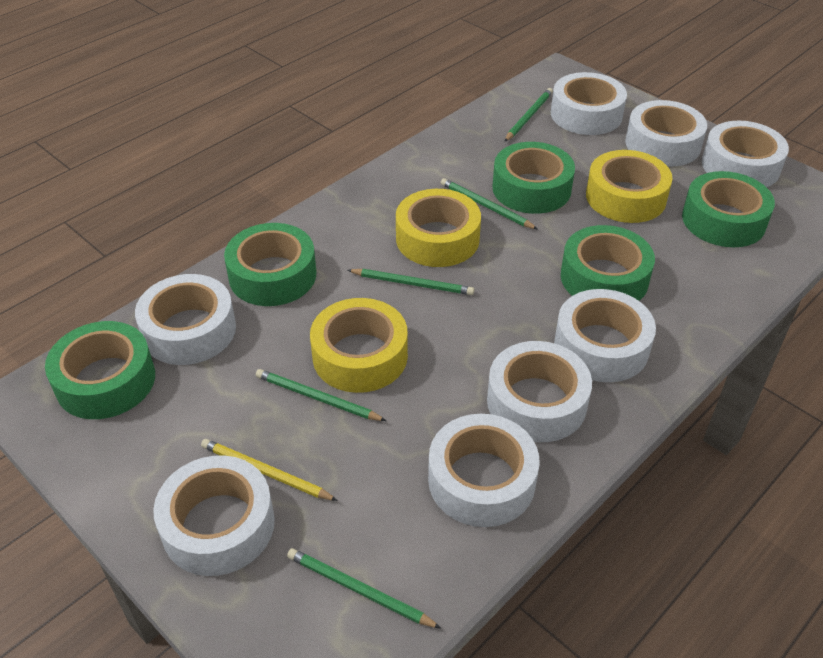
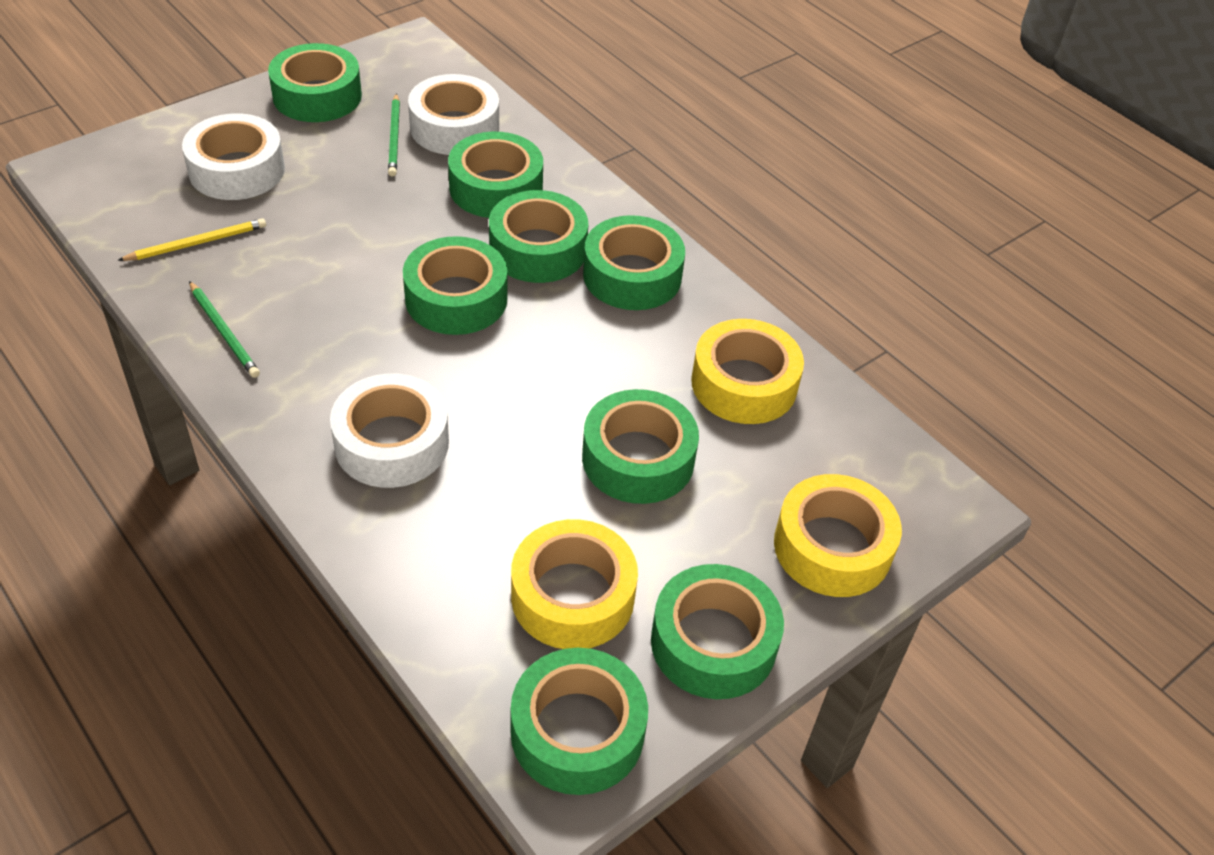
green pencil: [256,369,386,421] [287,548,441,629] [348,269,474,295] [441,178,538,230] [504,88,553,142] = 5 -> [189,281,260,378] [388,93,400,177] = 2
green tape: [45,321,155,419] [224,223,316,306] [492,142,575,214] [561,225,655,301] [682,171,775,247] = 5 -> [268,43,362,122] [403,236,507,335] [448,132,543,218] [489,190,588,283] [511,648,648,795] [582,389,699,504] [583,215,685,310] [651,564,784,699] = 8
white tape: [135,274,236,365] [153,455,275,576] [428,414,539,527] [487,341,592,442] [551,72,627,135] [554,289,656,382] [625,100,707,167] [702,121,789,187] = 8 -> [182,113,285,200] [330,373,449,488] [408,74,499,155] = 3

